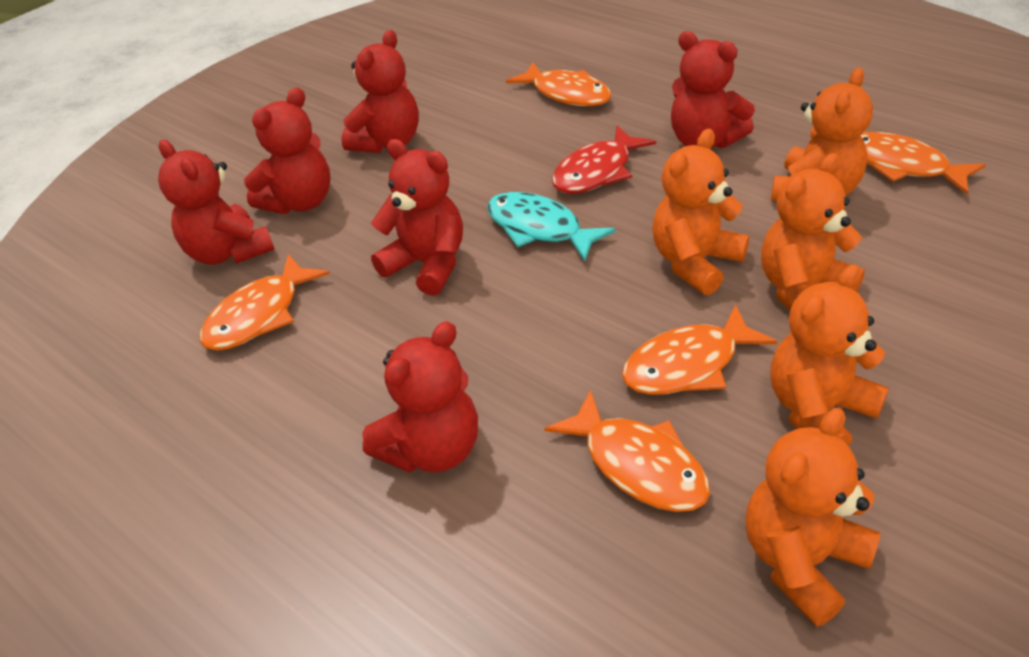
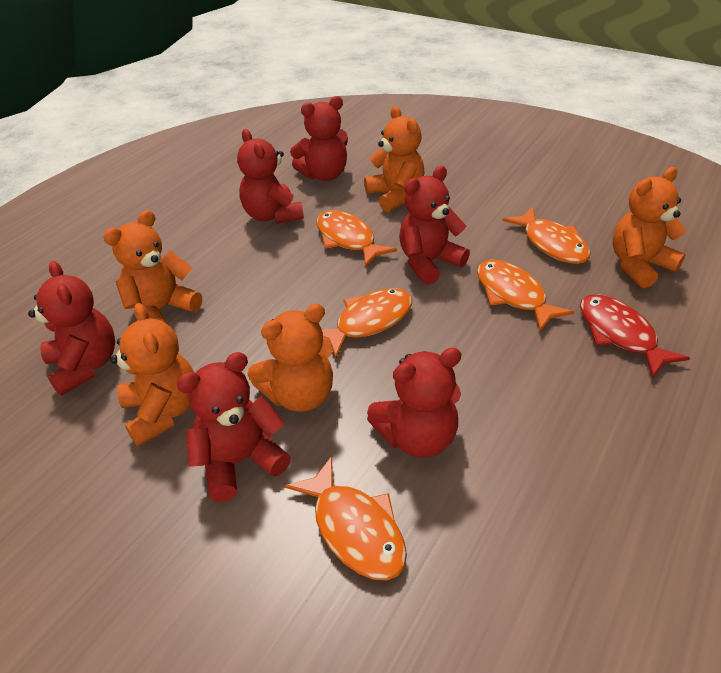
turquoise fish: [487,192,616,261] = 1 -> none = 0

